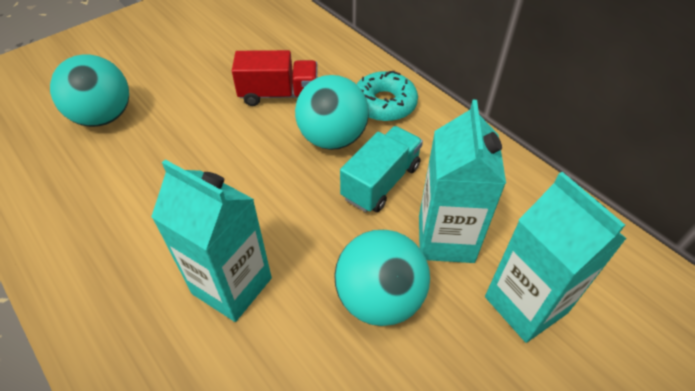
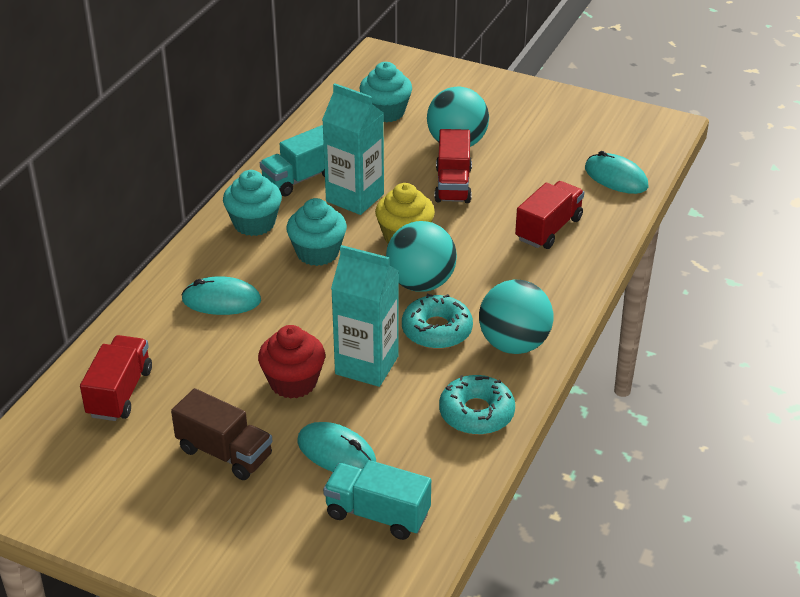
brown truck: none = 0 -> [171,388,272,480] = 1
red cupcake: none = 0 -> [258,325,325,398] = 1
red truck: [232,50,318,106] = 1 -> [80,335,152,421] [434,129,472,203] [515,181,584,249] = 3
turquoise carton: [151,160,272,322] [419,100,506,263] [485,172,627,343] = 3 -> [322,83,384,215] [331,245,398,387] = 2
turquoise cupcake: none = 0 -> [223,170,282,236] [286,198,347,266] [359,62,412,123] = 3
turquoise donut: [356,71,418,122] = 1 -> [402,294,473,349] [439,375,515,435] = 2
turquoise mouse: none = 0 -> [181,276,261,315] [298,422,376,472] [585,151,649,194] = 3
turquoise truck: [340,126,423,212] = 1 -> [260,125,325,197] [323,460,431,540] = 2
yellow cupcake: none = 0 -> [375,183,435,244] = 1

